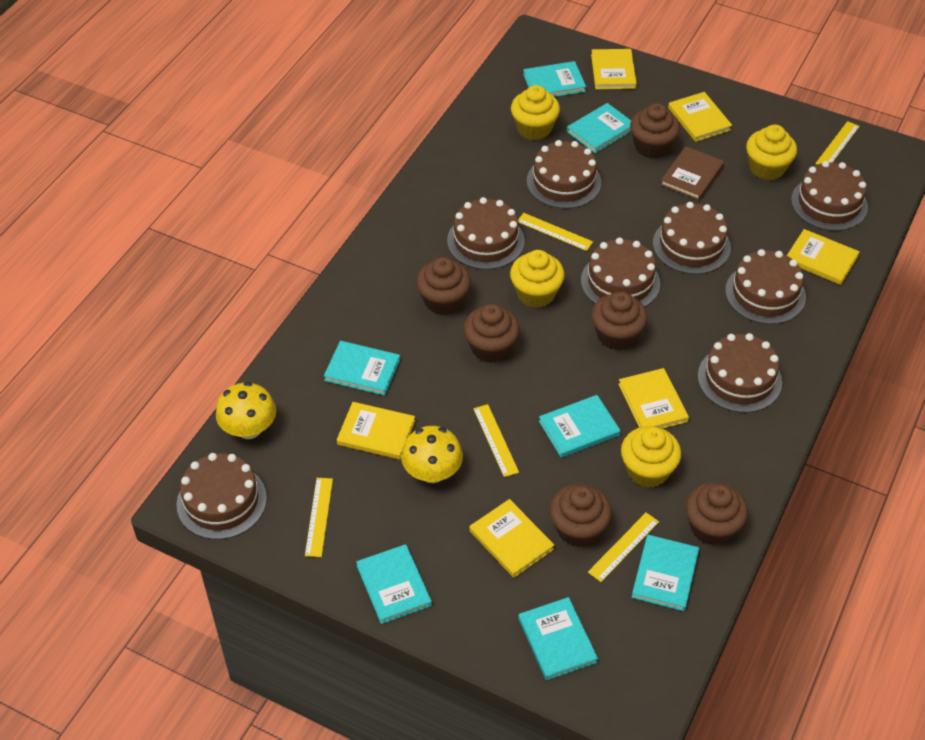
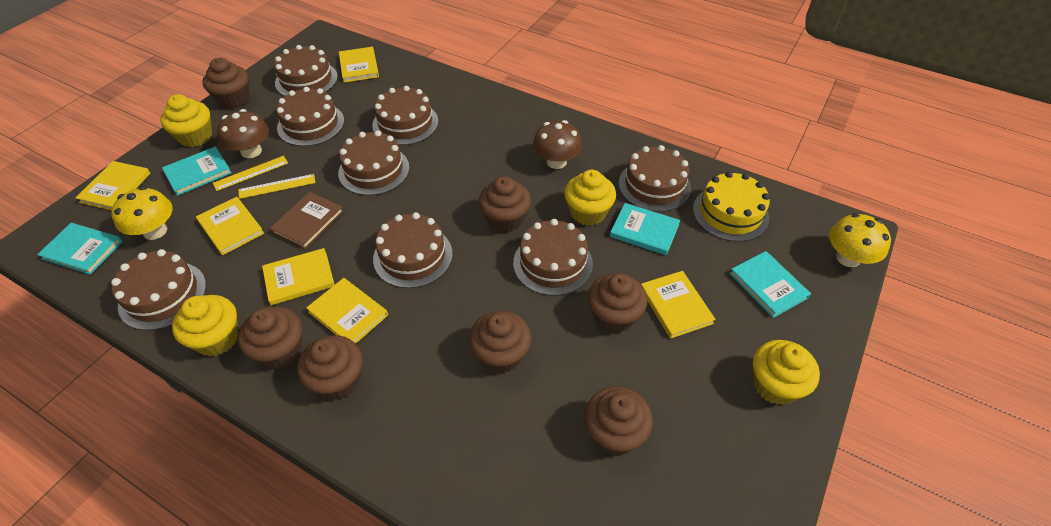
brown cupcake: [416,257,471,315] [463,304,520,363] [549,484,612,547] [591,292,647,350] [630,103,680,159] [685,482,748,545] = 6 -> [203,58,250,109] [238,307,302,369] [297,335,363,400] [469,311,531,373] [479,176,531,233] [585,386,653,455] [588,273,647,333] = 7
brown mushroom: none = 0 -> [217,109,269,158] [533,120,582,169] = 2
turquoise book: [324,341,400,396] [356,544,432,624] [518,597,598,680] [523,61,586,97] [539,395,620,458] [567,103,631,153] [631,535,699,611] = 7 -> [37,223,123,275] [162,146,232,196] [610,203,680,255] [729,251,811,318] = 4
yellow cake: none = 0 -> [693,171,770,242] = 1
yellow ruler: [305,478,333,557] [473,404,519,477] [518,213,593,251] [588,513,659,582] [815,121,860,165] = 5 -> [213,156,288,191] [238,174,315,199] = 2

